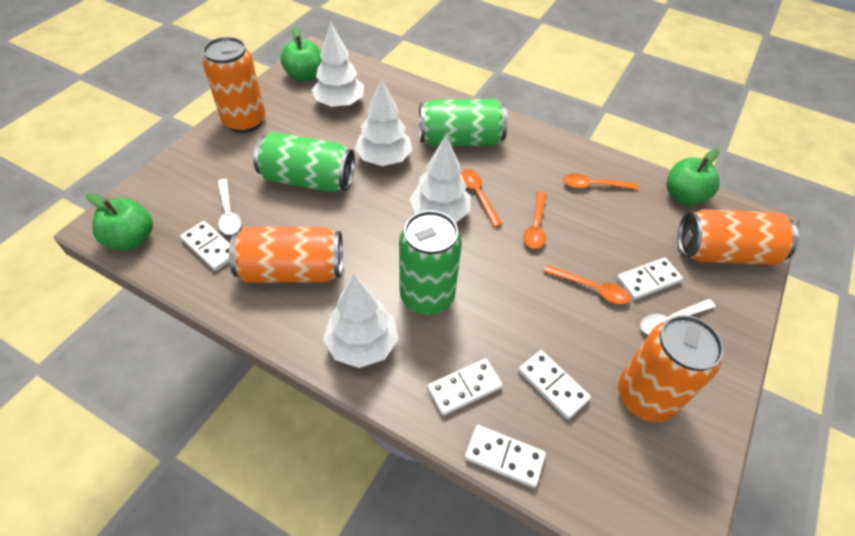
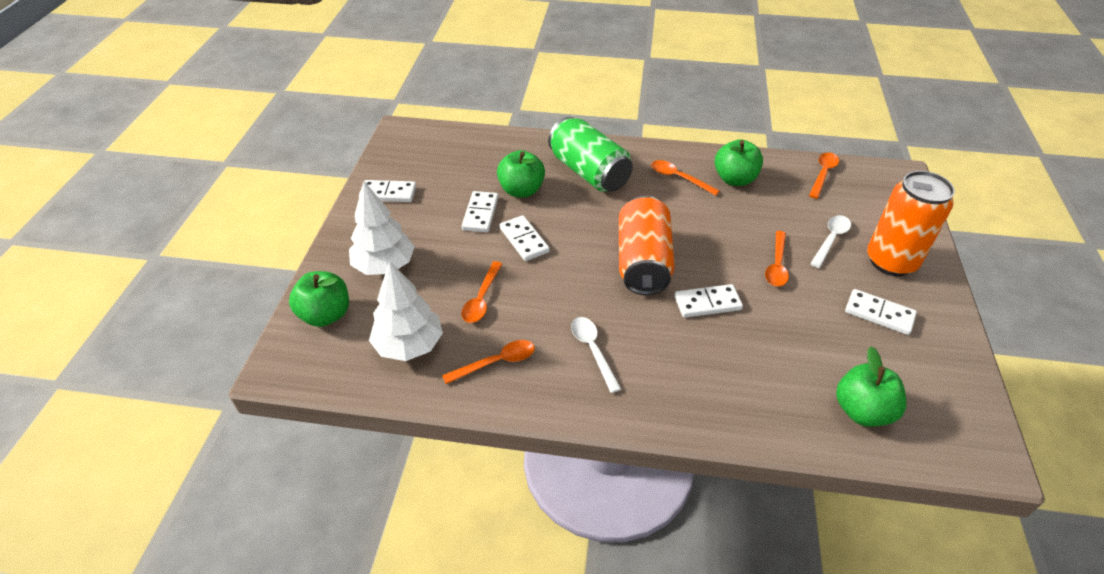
green apple: [86,193,153,250] [281,26,322,81] [666,149,719,205] = 3 -> [289,271,349,327] [497,150,545,197] [715,139,763,186] [836,346,906,427] = 4
green can: [253,132,355,192] [399,210,462,315] [419,99,508,146] = 3 -> [548,117,633,192] = 1
orange can: [203,37,266,133] [229,227,343,283] [618,315,724,422] [678,209,799,265] = 4 -> [619,196,675,295] [867,171,955,276] = 2
orange spoon: [461,169,502,227] [524,191,546,249] [543,265,630,304] [563,173,639,190] = 4 -> [442,340,535,384] [461,261,502,323] [651,160,720,196] [765,231,789,286] [809,152,839,199] = 5
white tree: [312,23,364,107] [323,275,398,368] [355,78,412,166] [409,136,471,223] = 4 -> [349,181,415,275] [369,261,443,361] = 2

